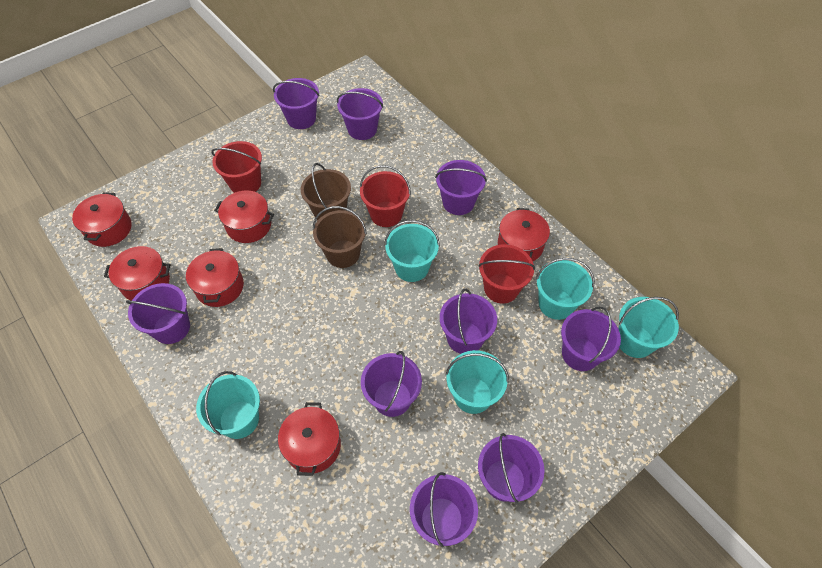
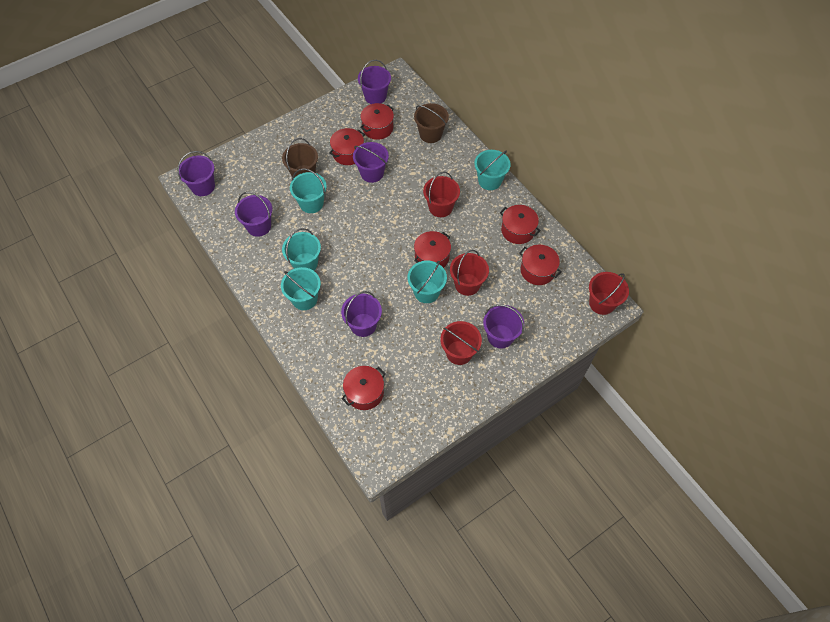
purple bucket: [126,283,190,344] [273,78,319,129] [337,88,383,140] [361,351,422,417] [410,472,478,547] [435,160,487,215] [440,289,497,354] [478,433,544,503] [561,306,621,371] = 9 -> [177,151,215,196] [235,192,273,237] [341,291,382,337] [353,142,389,183] [358,60,391,104] [483,304,524,348] = 6
red bucket: [211,141,262,193] [360,165,411,227] [478,244,535,304] = 3 -> [423,172,460,217] [440,321,482,365] [450,249,489,296] [589,272,629,315] = 4

